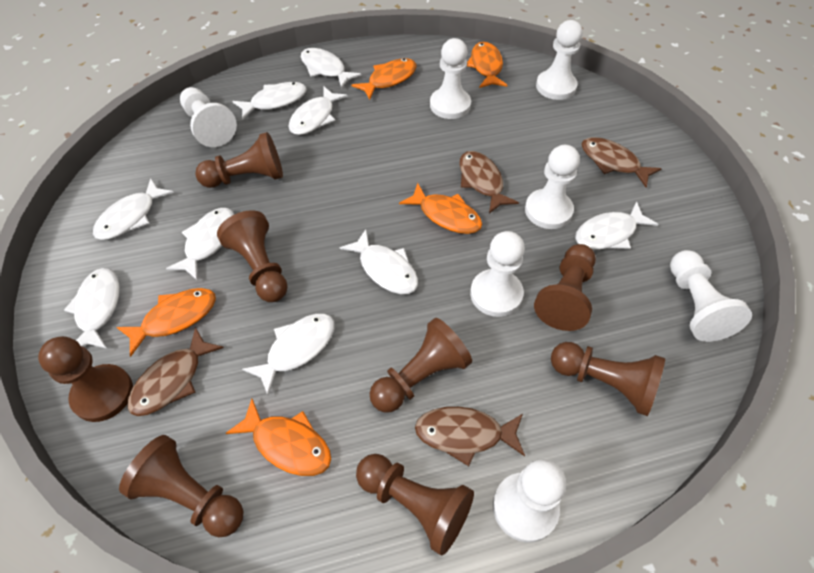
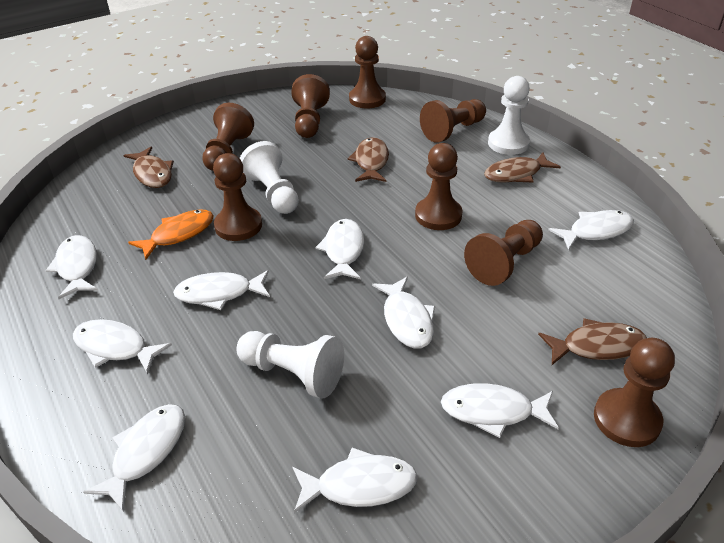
orange fish: [116,288,216,357] [226,399,331,476] [351,58,416,100] [399,183,482,234] [467,42,507,88] = 5 -> [128,210,214,260] = 1
white pawn: [180,87,237,147] [430,38,471,119] [470,231,525,317] [493,459,566,543] [525,145,580,229] [536,20,583,100] [670,250,752,342] = 7 -> [236,331,344,399] [240,141,299,214] [488,76,530,155] = 3

